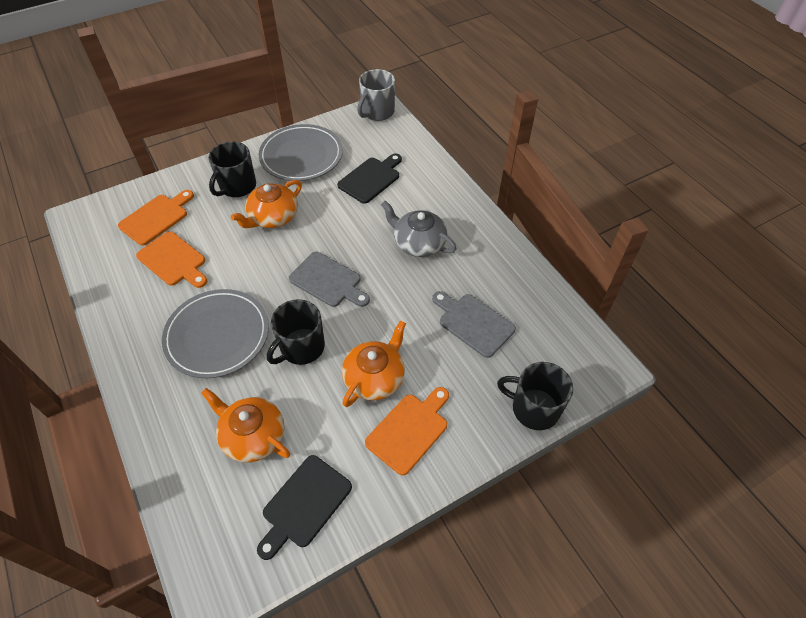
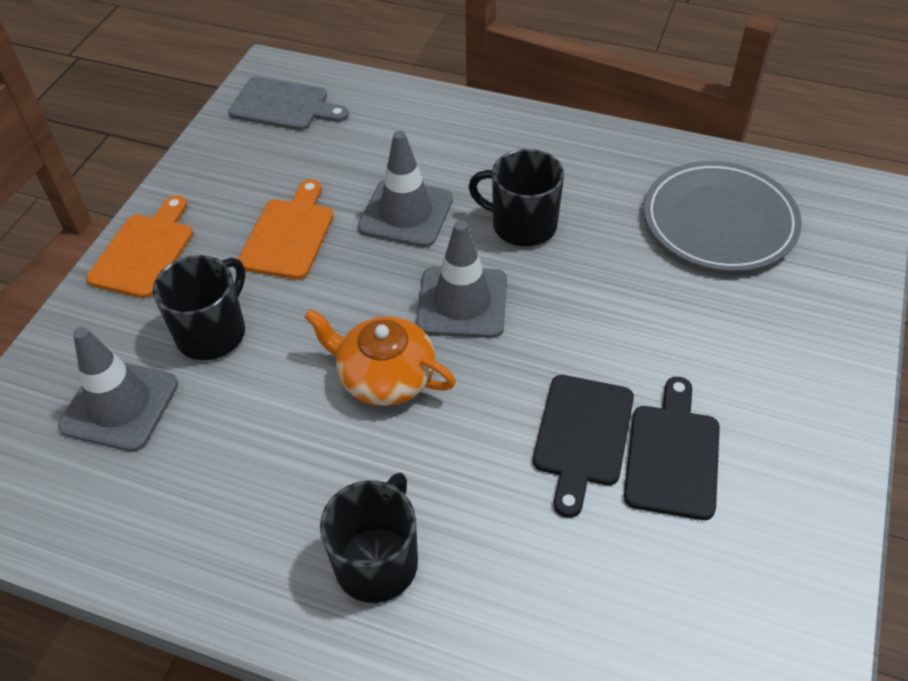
grey cutting board: [289,252,370,307] [432,291,516,358] = 2 -> [228,77,349,131] = 1
grey mug: [357,69,395,121] = 1 -> none = 0
grey plate: [162,289,269,378] [259,124,343,181] = 2 -> [644,161,802,272] = 1
grey teapot: [381,201,457,257] = 1 -> none = 0
grey traffic cone: none = 0 -> [58,327,178,452] [358,131,453,247] [416,221,507,338] = 3
orange cutting board: [118,190,194,246] [136,231,208,288] [365,387,449,475] = 3 -> [86,195,193,298] [238,179,334,279] = 2
orange teapot: [201,388,290,462] [231,180,302,228] [342,321,406,407] = 3 -> [304,309,456,406] = 1

